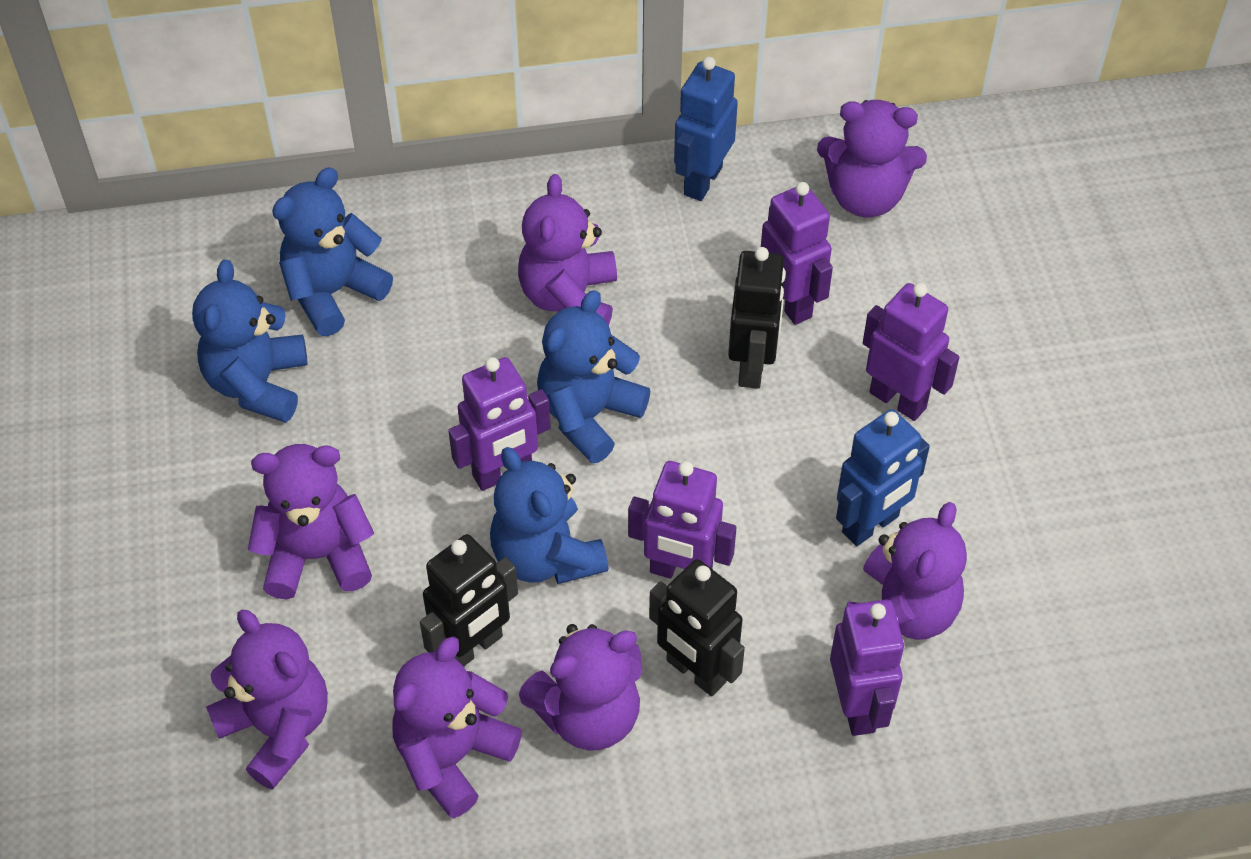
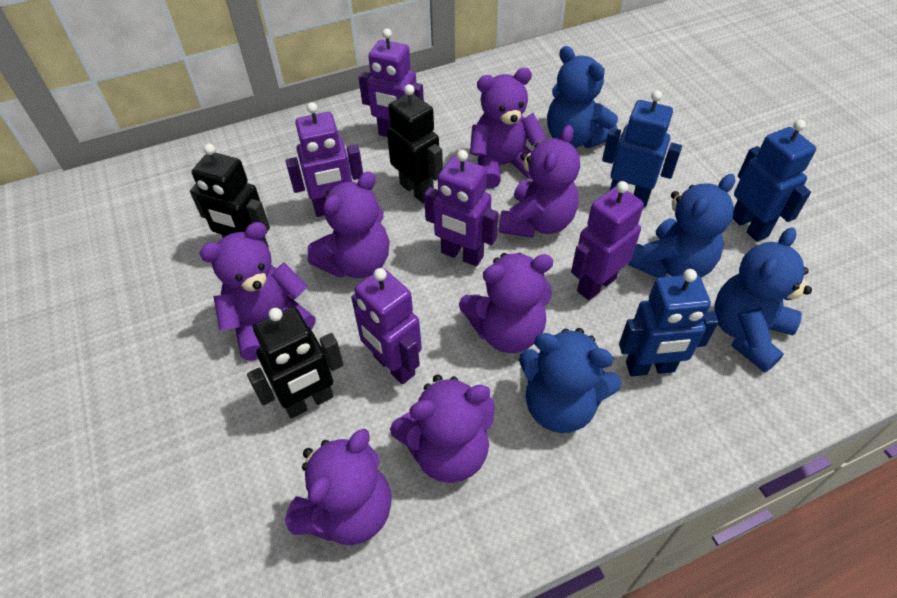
blue robot: [674,57,738,201] [836,409,930,546] = 2 -> [602,90,682,207] [619,269,719,376] [732,120,816,242] = 3

